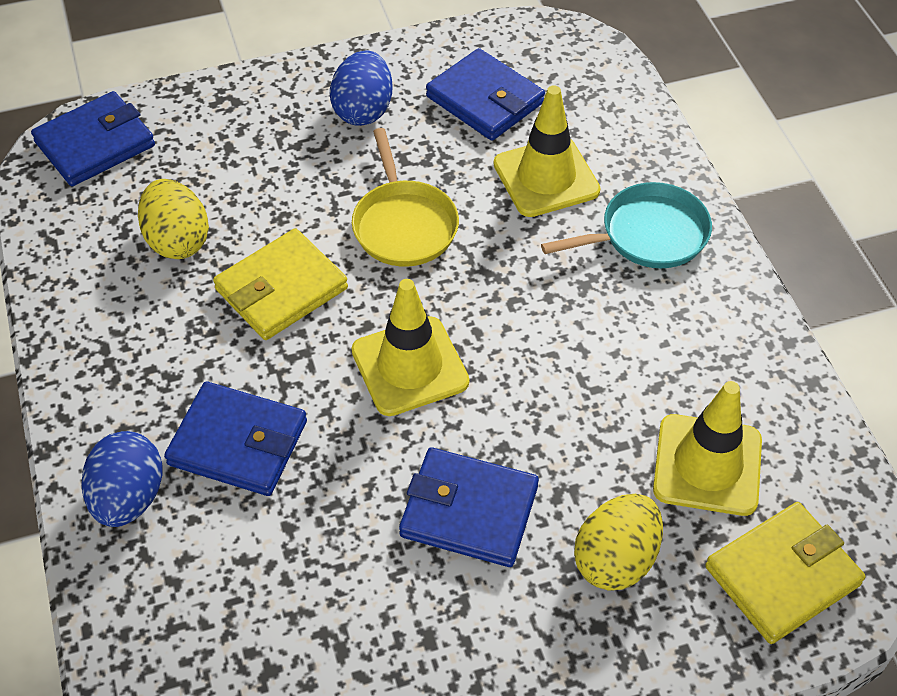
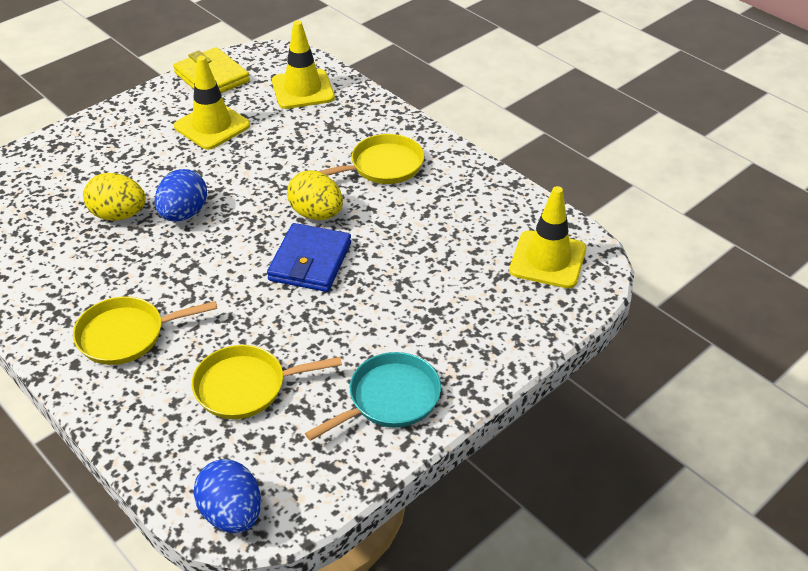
blue wallet: [31,91,155,187] [164,382,307,496] [399,447,539,567] [426,48,545,141] = 4 -> [267,223,351,292] = 1
yellow pan: [352,128,459,267] = 1 -> [73,297,217,365] [192,345,342,419] [318,134,424,184] = 3
yellow wallet: [213,228,348,340] [705,502,866,644] = 2 -> [173,47,250,93] = 1

